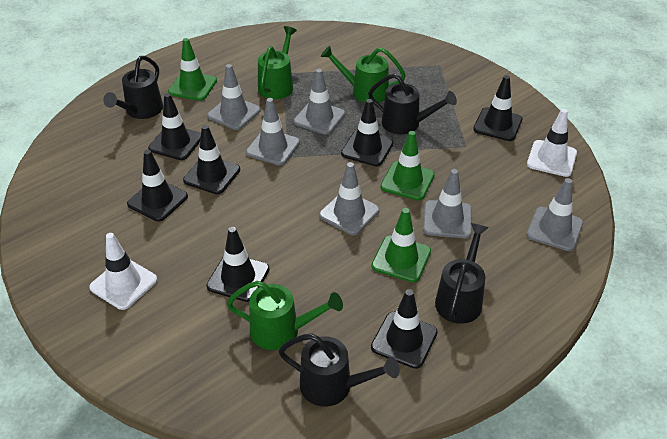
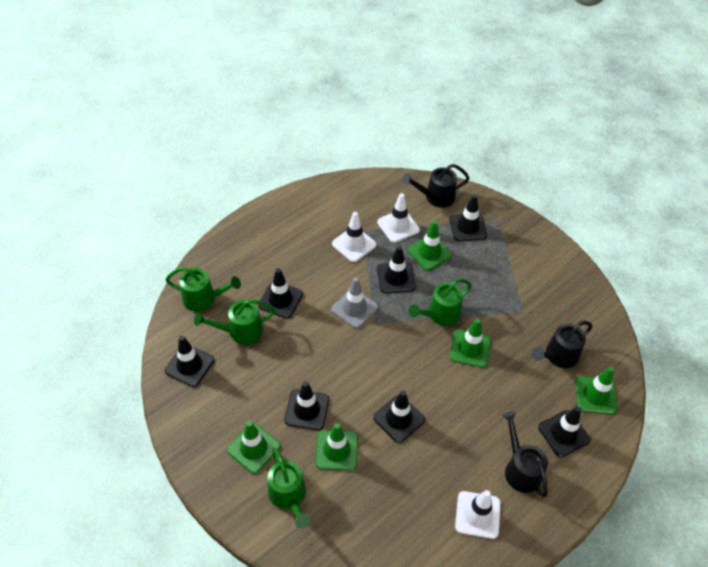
black watering can: [103,56,163,119] [279,333,400,407] [368,73,457,135] [435,223,488,324] = 4 -> [402,164,469,208] [502,411,548,498] [531,321,592,368] = 3
green traffic cone: [168,38,217,101] [371,208,431,282] [380,131,435,201] = 3 -> [227,421,281,474] [315,423,358,471] [408,220,452,271] [450,318,491,368] [575,366,618,414] = 5
green watering can: [227,281,343,350] [258,26,297,99] [321,46,406,103] = 3 -> [166,267,241,312] [194,299,275,345] [268,448,310,528] [409,279,472,326] = 4
grey traffic cone: [207,64,261,130] [246,98,300,165] [294,69,345,135] [319,162,380,235] [423,169,472,239] [527,178,583,251] = 6 -> [331,277,378,329] = 1
white traffic cone: [89,233,158,310] [527,109,577,177] = 2 -> [332,212,376,262] [377,193,420,243] [455,490,501,539] = 3

